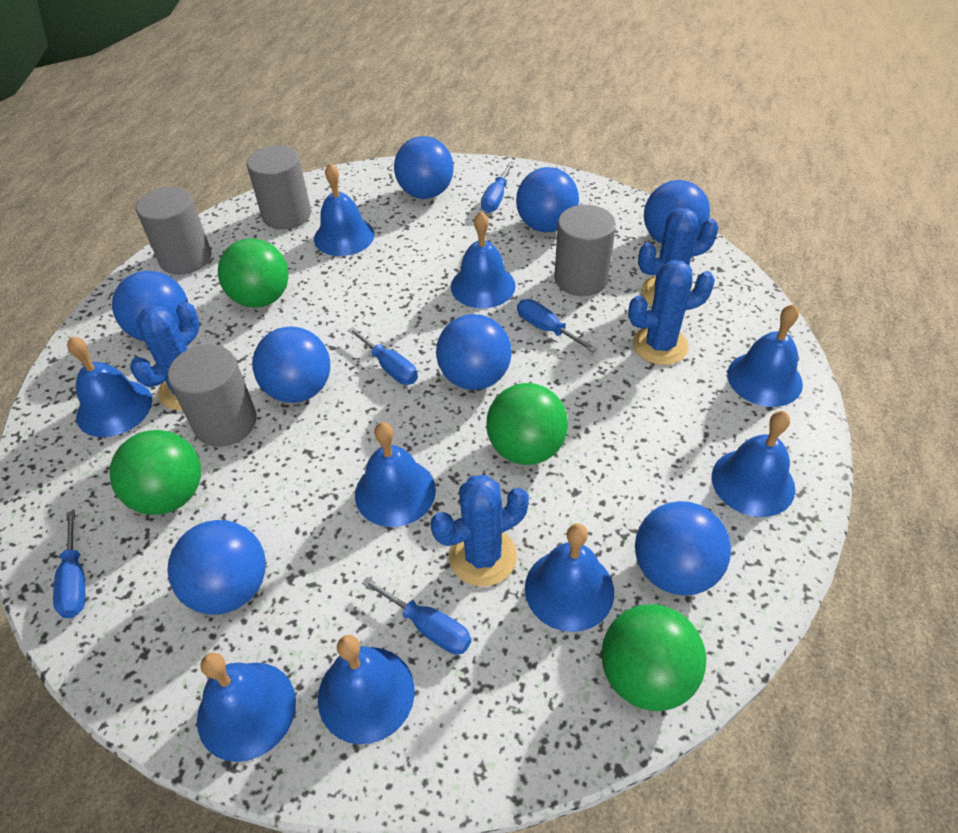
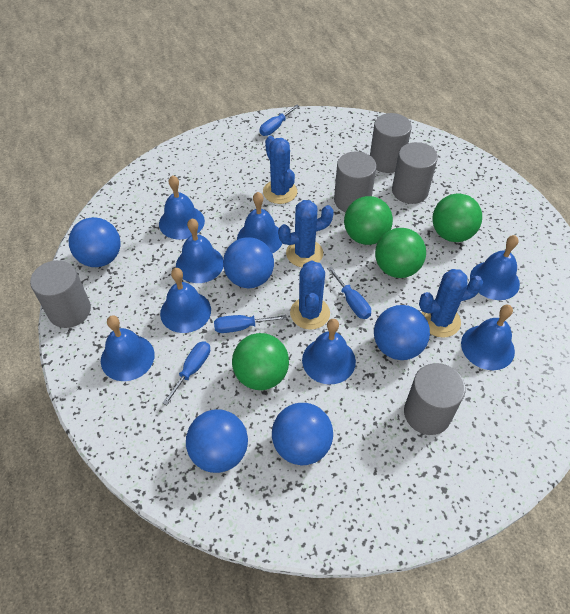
blue ball: [112,271,188,341] [167,520,266,614] [252,326,330,403] [394,136,453,199] [436,314,512,390] [516,167,579,232] [635,501,731,596] [644,180,710,244] = 8 -> [69,217,120,267] [186,409,248,473] [223,237,274,288] [272,403,333,465] [374,305,430,360] = 5
blue bell: [67,336,152,437] [197,653,296,762] [314,163,375,256] [318,635,415,744] [355,422,436,527] [451,212,516,308] [525,523,614,632] [712,411,795,517] [727,304,803,407] = 9 -> [101,315,155,381] [159,175,205,240] [160,268,211,333] [176,219,223,283] [237,192,282,253] [302,319,356,385] [461,305,515,370] [470,235,520,300] = 8
blue screwdriver: [53,511,85,618] [348,327,418,385] [362,577,471,655] [481,162,514,213] [517,299,597,352] = 5 -> [163,341,210,405] [214,315,287,333] [260,104,299,136] [327,267,371,319] = 4
grey cylinder: [136,187,211,275] [168,344,257,447] [247,145,311,230] [554,205,616,296] = 4 -> [30,260,91,328] [334,152,377,212] [370,113,412,173] [392,142,438,204] [404,363,466,435] = 5

